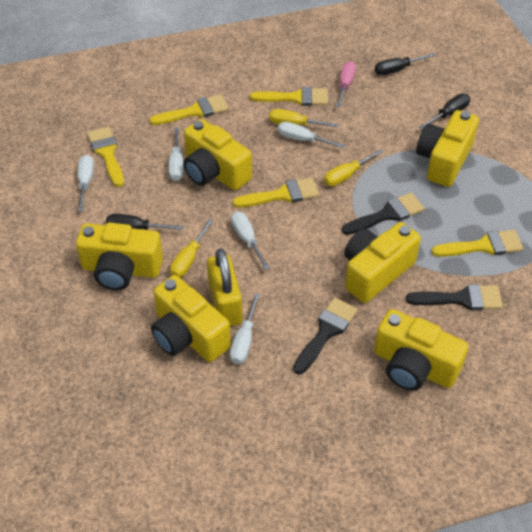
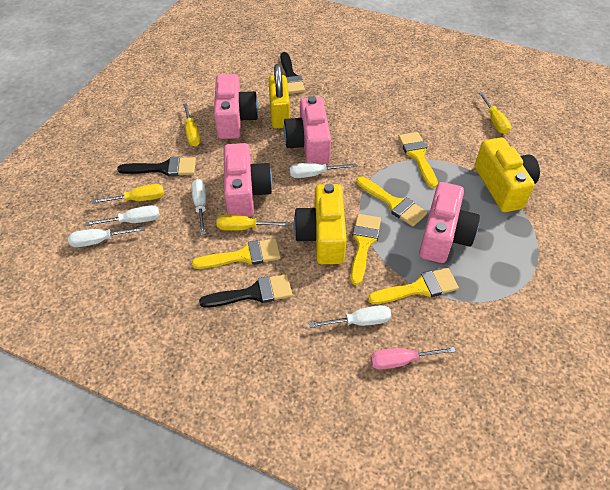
black screwdriver: [106,214,183,230] [375,53,436,75] [419,94,470,129] = 3 -> none = 0
pink camera: none = 0 -> [214,74,258,139] [224,143,273,217] [283,96,331,165] [419,182,480,263] = 4
yellow camera: [76,223,163,290] [151,275,231,362] [183,119,252,190] [344,222,421,303] [374,309,469,391] [416,110,479,187] = 6 -> [294,184,347,264] [475,137,540,212] = 2
yellow screwdriver: [170,219,213,277] [269,109,339,127] [324,149,383,186] = 3 -> [92,184,164,204] [183,103,201,147] [216,214,290,231] [479,92,511,134] = 4

